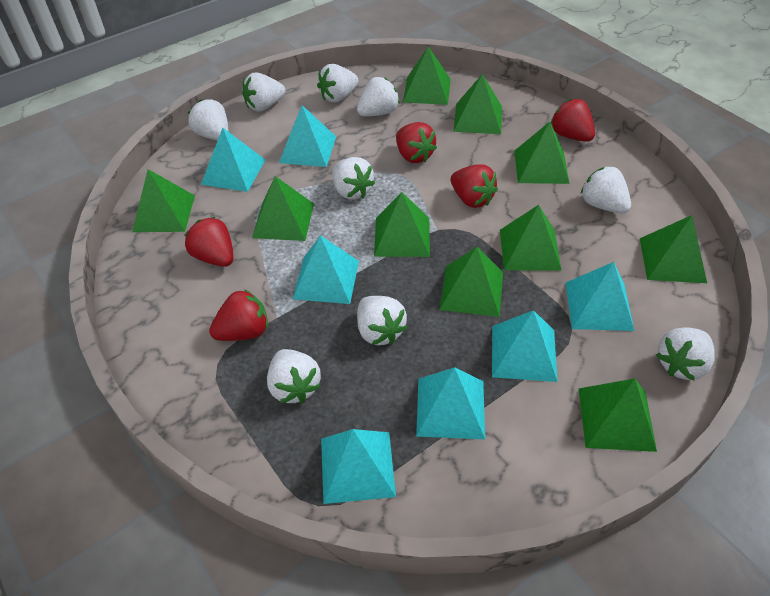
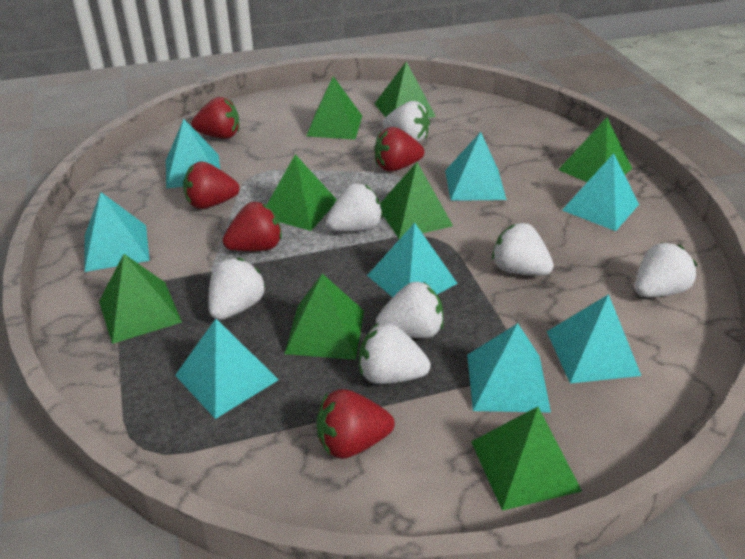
green pyramid: [132,169,195,232] [252,176,314,241] [374,192,430,257] [403,47,451,105] [440,247,503,317] [453,74,502,134] [500,205,562,271] [514,122,570,184] [578,379,657,452] [640,215,707,283] = 10 -> [99,254,182,344] [267,154,337,231] [284,274,364,360] [306,76,362,140] [375,62,436,118] [380,162,453,239] [471,407,582,511] [558,117,632,182] = 8
turquoise pyramid: [201,128,265,192] [279,105,336,167] [293,235,359,304] [321,429,396,504] [416,367,485,439] [492,310,558,382] [565,262,634,331] = 7 -> [84,192,150,272] [166,119,220,189] [175,319,279,419] [367,223,458,297] [445,132,507,201] [467,323,551,412] [547,294,641,383] [562,153,639,231] = 8
white strawberry: [188,99,229,141] [242,73,285,111] [267,349,321,403] [317,64,358,102] [332,157,375,199] [357,77,400,117] [357,296,407,345] [581,166,631,213] [656,327,715,380] = 9 -> [208,258,266,320] [326,183,383,232] [359,323,431,384] [376,282,443,338] [383,101,430,142] [492,223,554,276] [635,242,697,297] = 7

